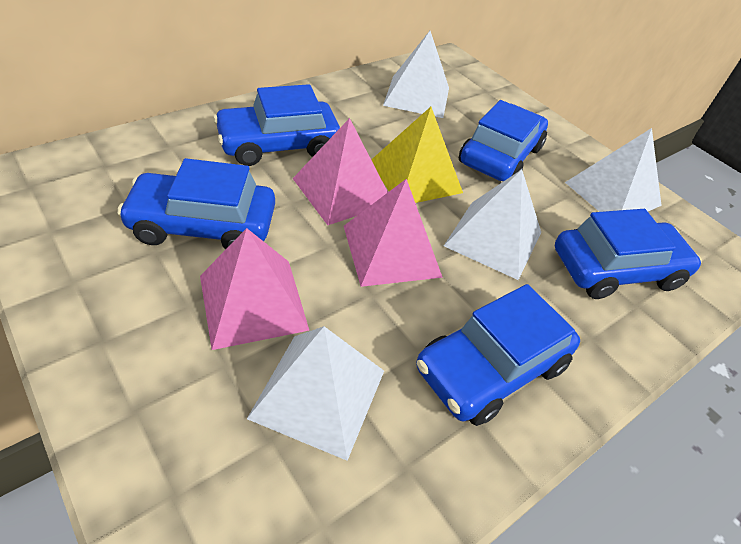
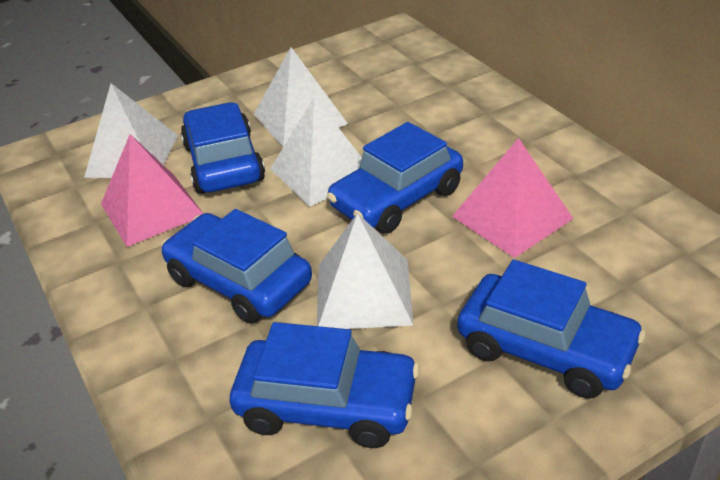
pink pyramid: [200,228,309,350] [293,118,388,225] [344,179,443,287] = 3 -> [101,134,203,247] [452,138,574,258] = 2
yellow pyramid: [371,107,463,203] = 1 -> none = 0

